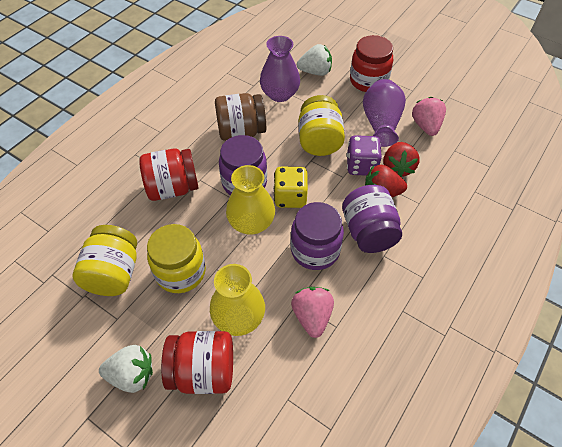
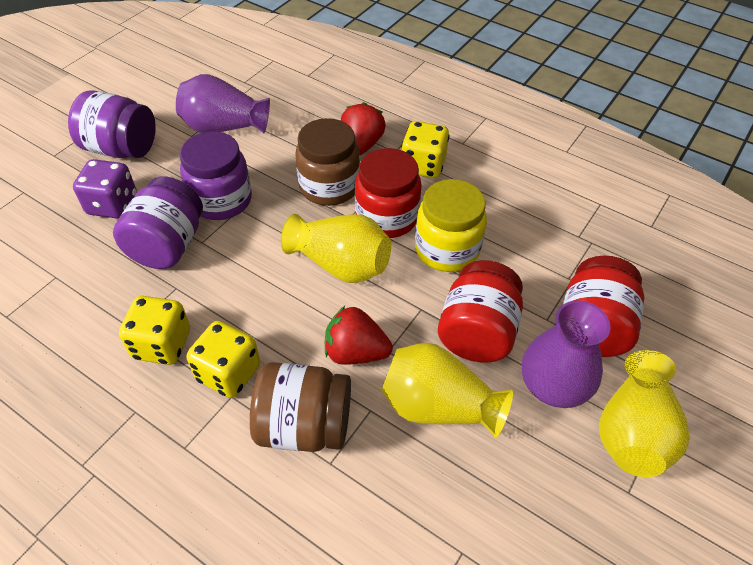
brown jar: [215,93,266,141] = 1 -> [250,362,351,452] [295,118,360,206] = 2
pink strawberry: [291,287,334,338] [412,97,446,136] = 2 -> none = 0
white strawberry: [99,345,153,393] [297,44,332,76] = 2 -> none = 0
yellow dice: [274,167,308,208] = 1 -> [119,296,190,365] [187,321,260,398] [401,121,450,178] = 3
yellow jar: [72,225,137,296] [147,224,206,293] [299,95,345,156] = 3 -> [415,179,487,272] = 1
yellow vase: [210,264,265,336] [226,165,275,235] = 2 -> [281,214,391,283] [381,343,513,438] [599,350,690,477] = 3

